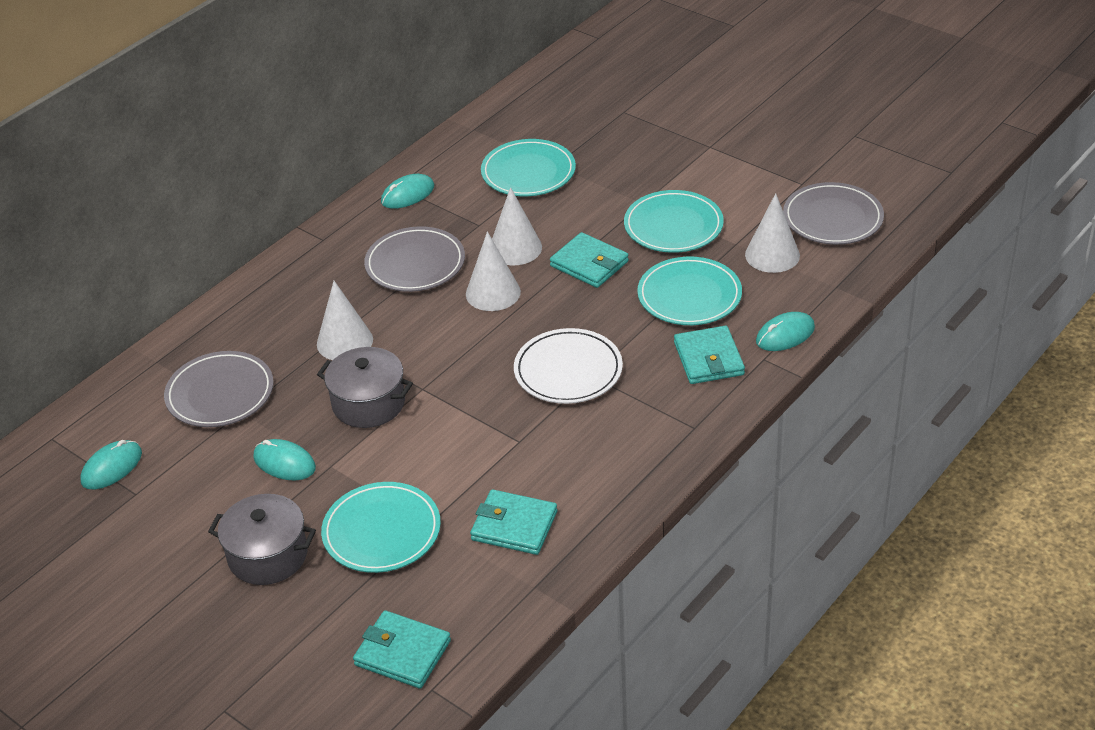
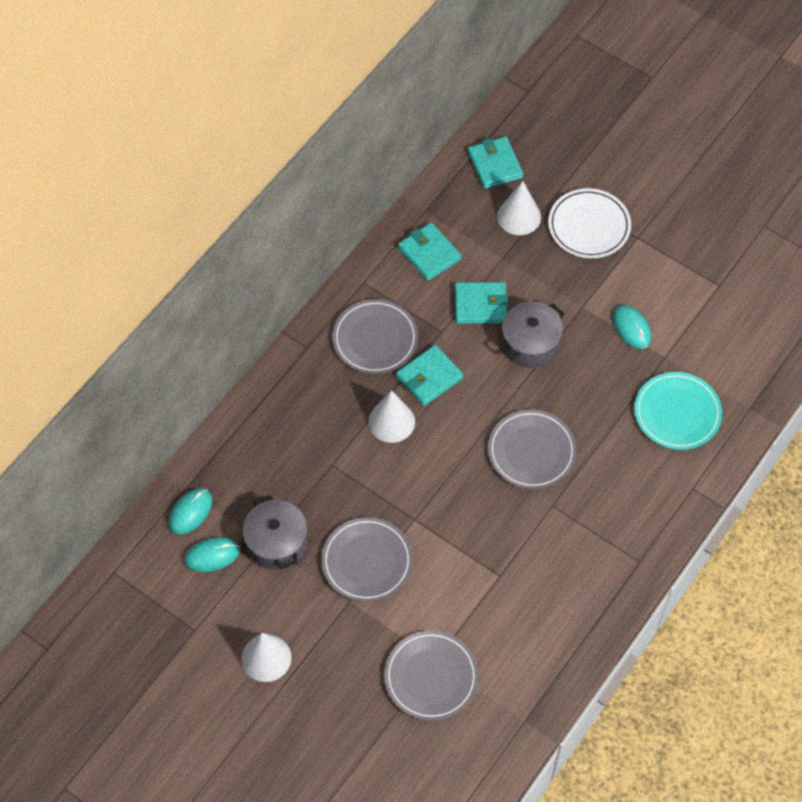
grey plate: [164,351,274,427] [364,227,465,292] [783,182,884,245] = 3 -> [321,517,413,602] [333,299,418,374] [384,630,478,721] [488,409,576,489] = 4
turquoise mouse: [80,440,142,489] [253,439,316,481] [381,174,434,209] [756,312,815,351] = 4 -> [169,488,212,535] [184,537,240,572] [613,305,652,349] = 3
turquoise plate: [321,482,441,573] [481,139,576,196] [624,190,724,253] [637,257,742,325] = 4 -> [634,372,722,450] = 1
white cone: [317,281,373,360] [466,231,521,311] [492,187,542,265] [745,193,800,273] = 4 -> [241,633,292,682] [368,390,415,443] [497,181,541,235] = 3

